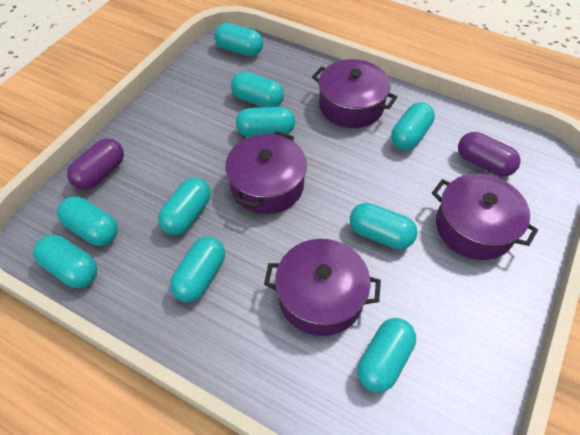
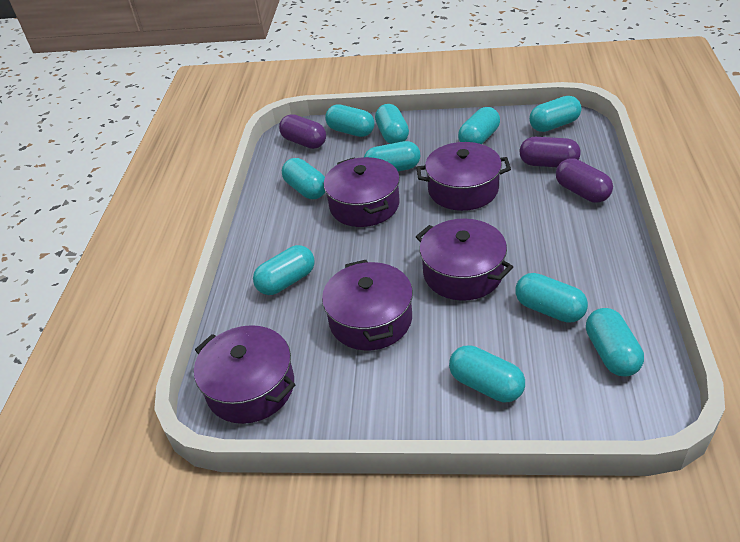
purple capsule: [67,138,124,190] [458,132,521,177] = 2 -> [279,114,326,149] [520,137,581,167] [556,158,613,203] = 3
purple pot: [225,131,307,214] [264,239,381,336] [312,59,397,128] [432,174,538,260] = 4 -> [194,325,295,424] [322,260,413,350] [324,157,400,227] [416,142,511,211] [416,219,513,301] = 5

